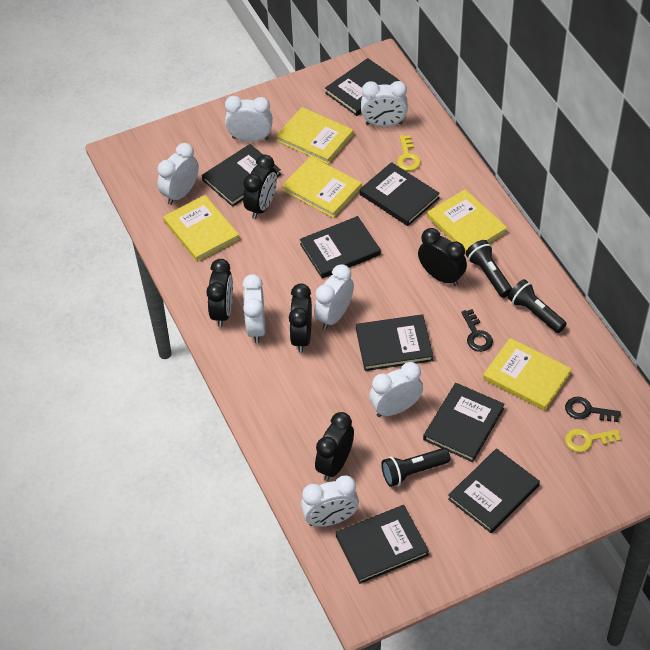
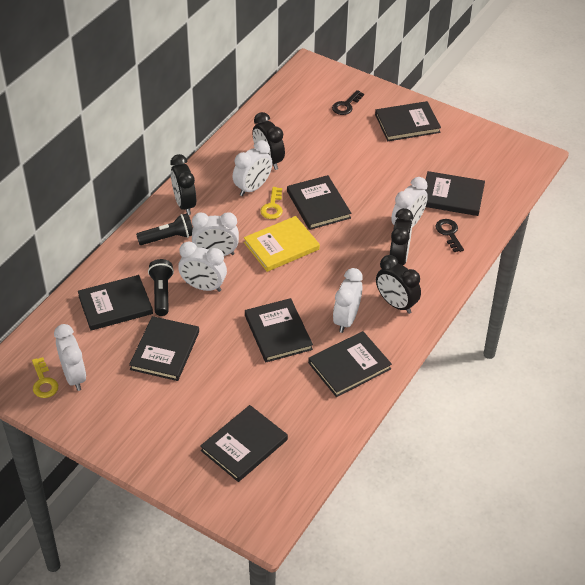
black clock: [206,259,233,327] [243,155,277,219] [289,283,312,353] [315,412,354,481] [418,228,467,286] = 5 -> [171,154,196,215] [252,112,285,170] [376,255,421,314] [390,208,413,265] = 4
black flashlight: [381,448,450,487] [466,240,512,298] [508,279,567,333] = 3 -> [136,213,193,245] [148,259,174,316] = 2
white clock: [157,143,199,205] [225,96,273,142] [243,274,265,343] [301,475,359,527] [314,264,354,330] [361,81,408,127] [369,362,423,417] = 7 -> [54,324,86,391] [178,242,227,292] [192,212,239,256] [233,140,272,196] [333,268,363,333] [391,177,428,228] = 6
yellow book: [163,195,240,262] [276,107,353,164] [282,156,362,218] [427,189,507,254] [483,338,572,411] = 5 -> [244,216,320,272] = 1

